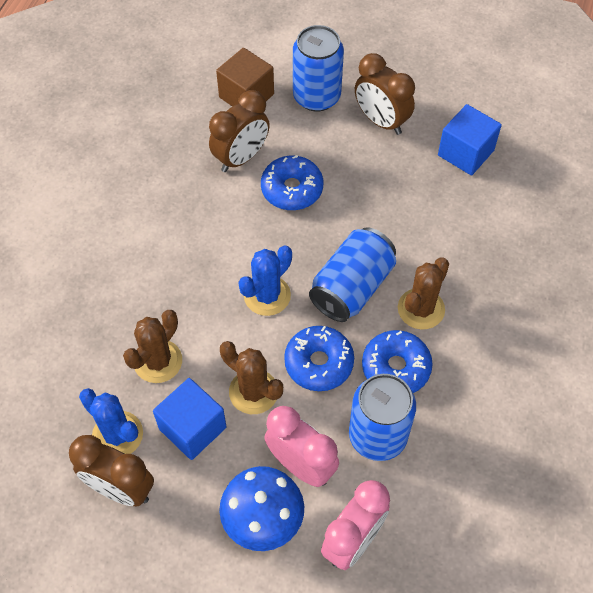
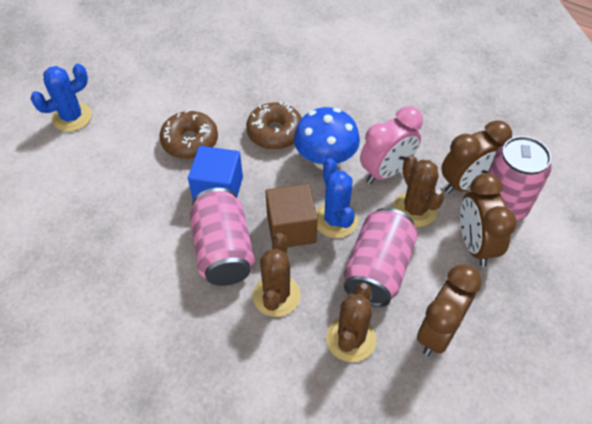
blue can: [293,25,344,112] [309,227,396,322] [349,374,416,461] = 3 -> none = 0
blue cube: [153,378,226,460] [438,104,502,175] = 2 -> [188,146,243,199] = 1
blue donut: [261,155,323,210] [284,326,354,391] [362,330,433,393] = 3 -> none = 0
brown donut: none = 0 -> [159,110,218,159] [246,101,302,150] = 2
pink can: none = 0 -> [190,188,255,286] [344,208,418,307] [488,136,551,222] = 3
pink clock: [264,406,339,487] [321,480,390,570] = 2 -> [360,106,423,184] = 1

